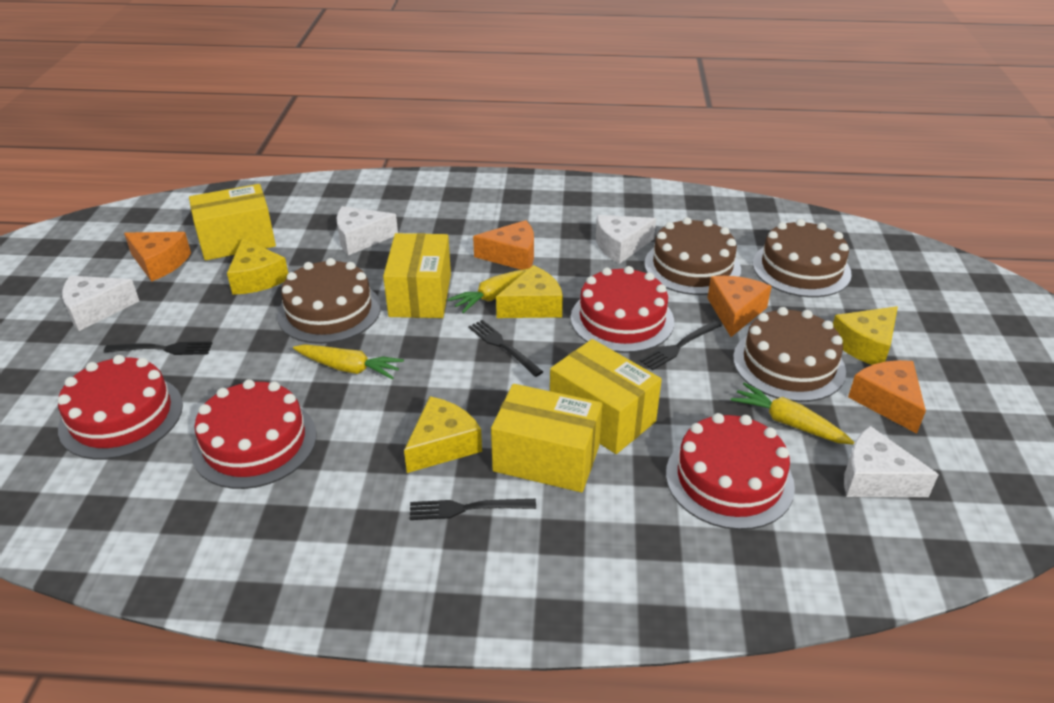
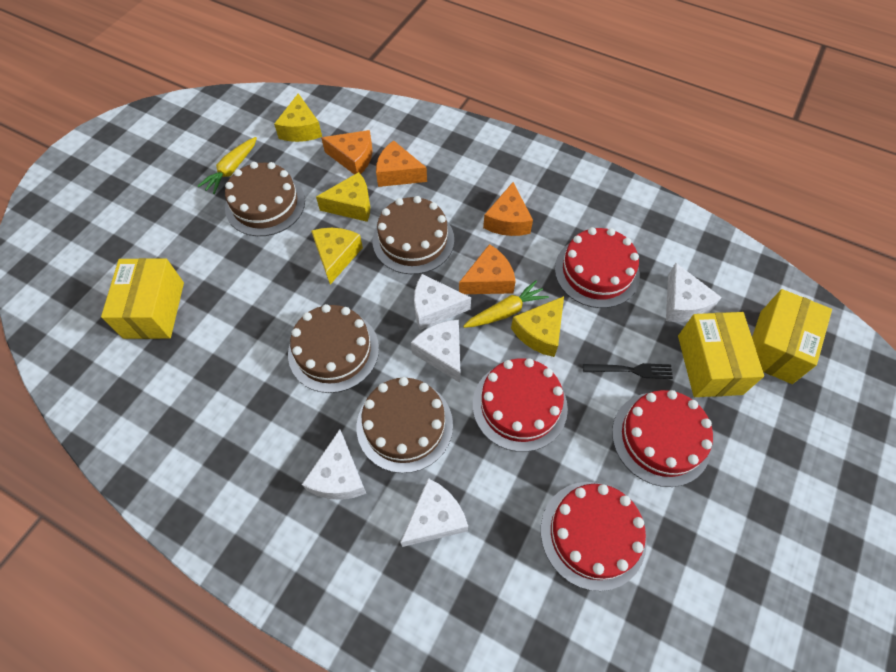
black fork: [104,342,212,355] [410,499,536,520] [468,320,543,377] [640,320,722,370] = 4 -> [583,363,673,379] = 1
white cheese: [62,276,139,331] [336,206,398,255] [596,215,656,264] [844,426,939,497] = 4 -> [302,429,366,500] [400,478,468,547] [411,320,461,383] [414,274,471,330] [666,263,722,322] = 5
yellow box: [189,184,276,260] [383,233,451,318] [491,384,602,492] [550,339,662,454] = 4 -> [101,258,184,339] [678,312,764,397] [752,289,832,384] = 3
yellow carrot: [293,344,404,380] [448,268,529,313] [731,382,854,444] = 3 -> [198,137,257,194] [463,280,549,328] = 2

